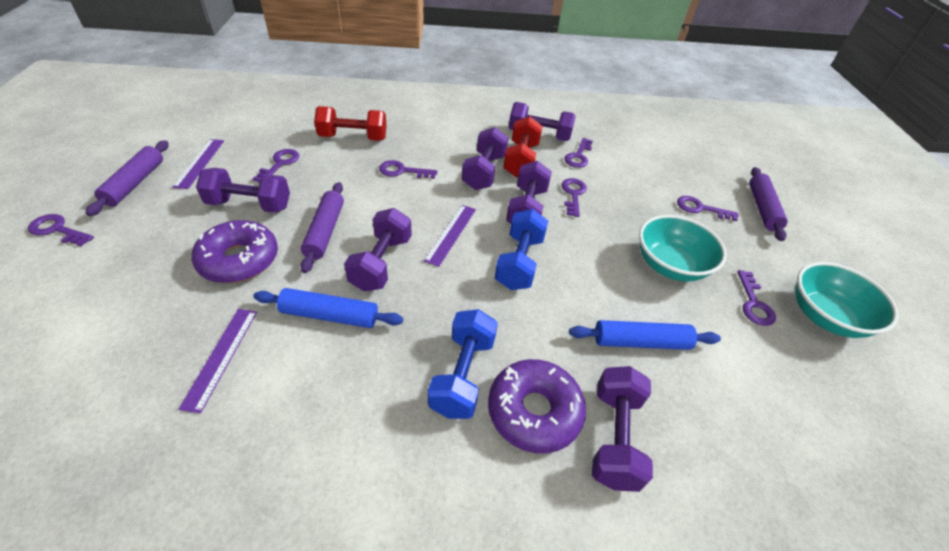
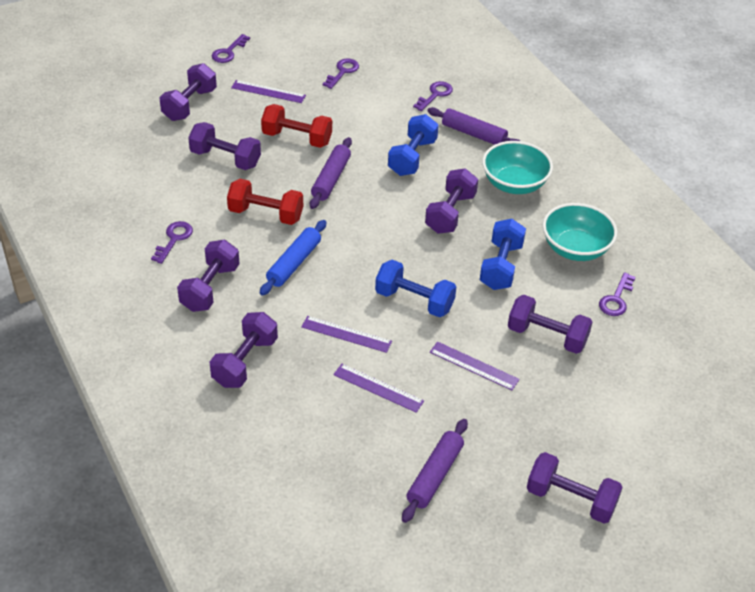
blue dumbbell: [428,309,498,419] [495,209,548,290] = 2 -> [375,260,456,317] [388,114,439,176] [480,219,526,290] = 3
blue rolling pin: [253,288,403,328] [569,320,721,350] = 2 -> [260,220,327,296] = 1
purple donut: [192,220,278,283] [488,359,586,453] = 2 -> none = 0
purple dumbbell: [196,168,290,213] [344,208,412,292] [462,127,509,190] [506,161,552,224] [509,102,576,141] [592,366,653,492] = 6 -> [159,63,217,121] [177,240,239,312] [188,122,261,170] [210,312,278,388] [425,168,478,234] [508,295,592,354] [527,452,623,524] = 7
purple key: [28,214,94,246] [252,149,299,183] [379,160,437,179] [562,178,587,217] [564,138,593,168] [677,196,739,221] [737,270,776,326] = 7 -> [151,221,193,264] [212,34,250,63] [323,59,359,89] [413,81,453,111] [599,272,636,316] = 5
purple ruler: [172,139,224,189] [178,309,257,414] [424,205,476,267] = 3 -> [231,80,306,103] [301,316,392,353] [333,364,424,413] [430,341,520,390] = 4

